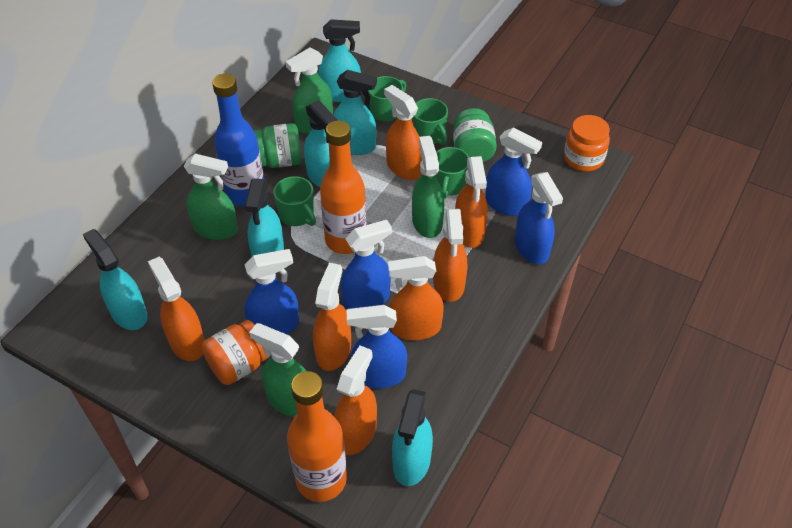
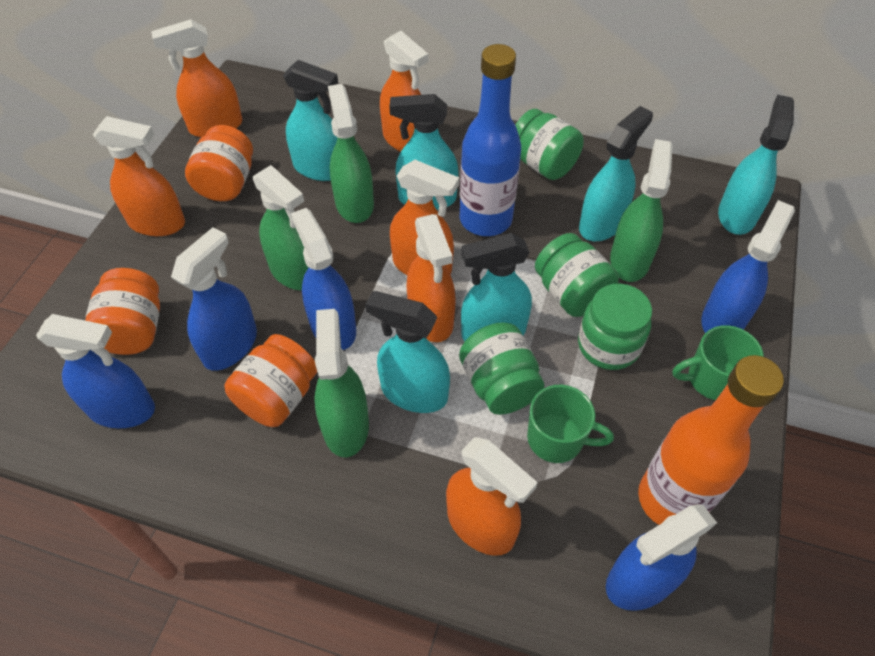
green jar: [254,123,302,168] [453,108,497,162] = 2 -> [459,323,544,415] [516,109,584,180] [535,233,619,317] [578,284,652,370] = 4
green mug: [273,176,316,226] [368,76,406,121] [412,98,448,145] [436,147,469,199] = 4 -> [527,385,614,463] [672,325,764,400] = 2
orange bottle: [287,371,347,502] [320,120,366,254] = 2 -> [638,355,784,525] = 1
orange jar: [202,320,270,385] [564,115,610,171] = 2 -> [85,268,160,355] [185,125,253,201] [224,334,317,427] = 3
orange spray bottle: [148,257,205,361] [313,263,351,371] [334,346,377,455] [384,85,422,180] [388,256,444,340] [433,209,467,302] [455,156,488,248] = 7 -> [93,116,185,236] [151,19,242,138] [380,31,428,152] [390,160,459,275] [406,214,456,342] [446,437,538,556] = 6

